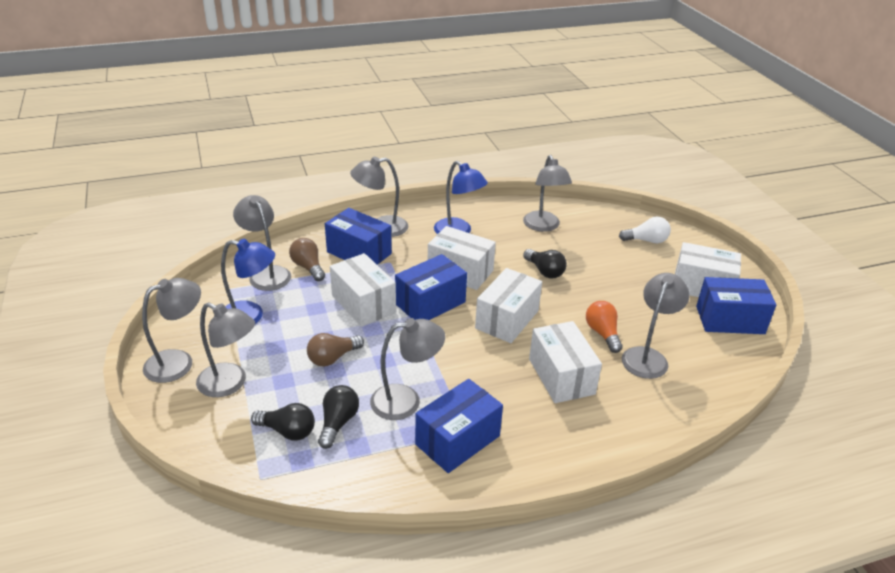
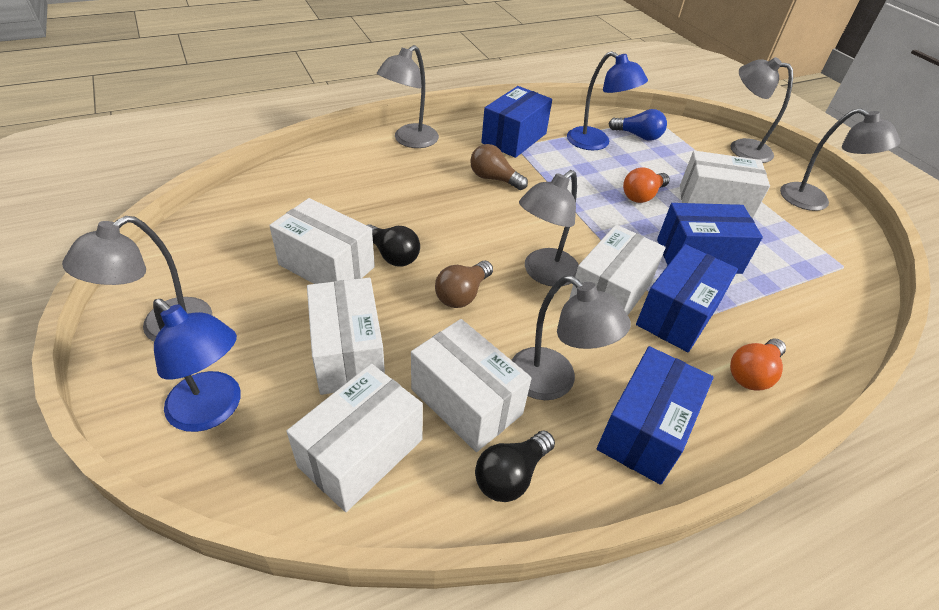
black light bulb: [251,403,315,441] [318,385,359,449] [523,249,567,278] = 3 -> [367,224,420,266] [475,431,555,502] = 2
blue light bulb: none = 0 -> [609,109,667,141] = 1
grey lamp: [142,278,201,383] [196,302,255,397] [233,195,291,291] [350,157,409,237] [370,318,445,420] [523,155,572,232] [622,273,689,379] = 7 -> [62,216,212,342] [377,45,439,148] [512,276,631,400] [519,170,579,286] [730,57,793,163] [780,108,900,211] = 6
orange light bulb: [586,301,623,353] = 1 -> [623,167,670,203] [730,339,786,391] = 2
white box: [330,253,396,327] [428,226,496,290] [475,268,542,343] [529,321,602,403] [675,242,741,297] = 5 -> [269,198,375,284] [287,364,423,512] [307,278,385,395] [411,319,532,452] [569,225,666,315] [680,150,770,219] = 6
white light bulb: [619,217,671,243] = 1 -> none = 0

